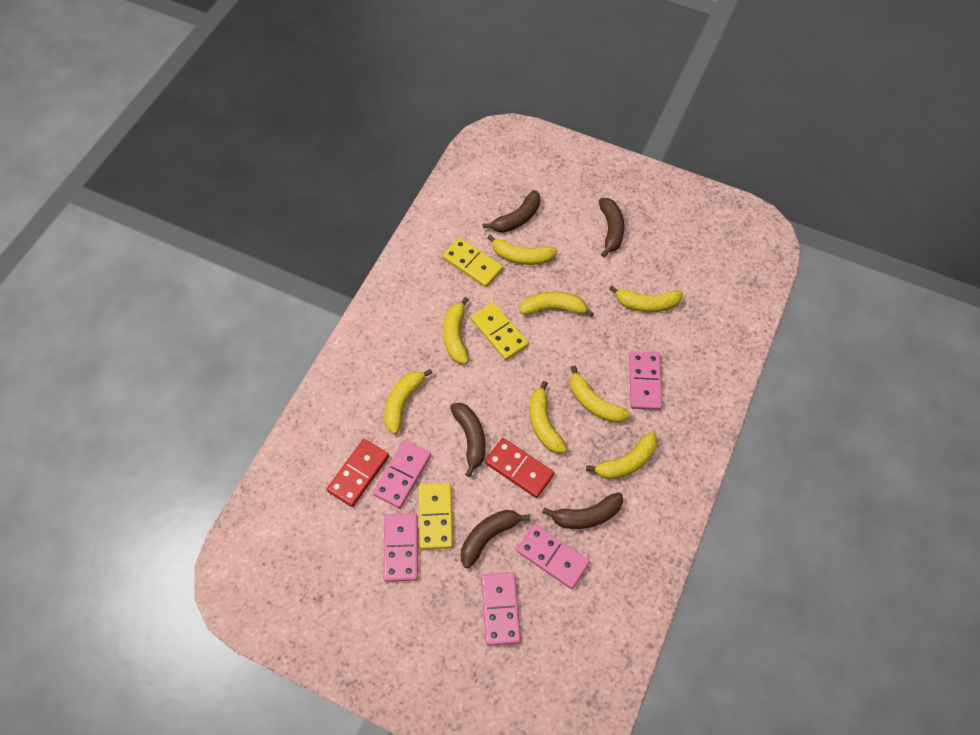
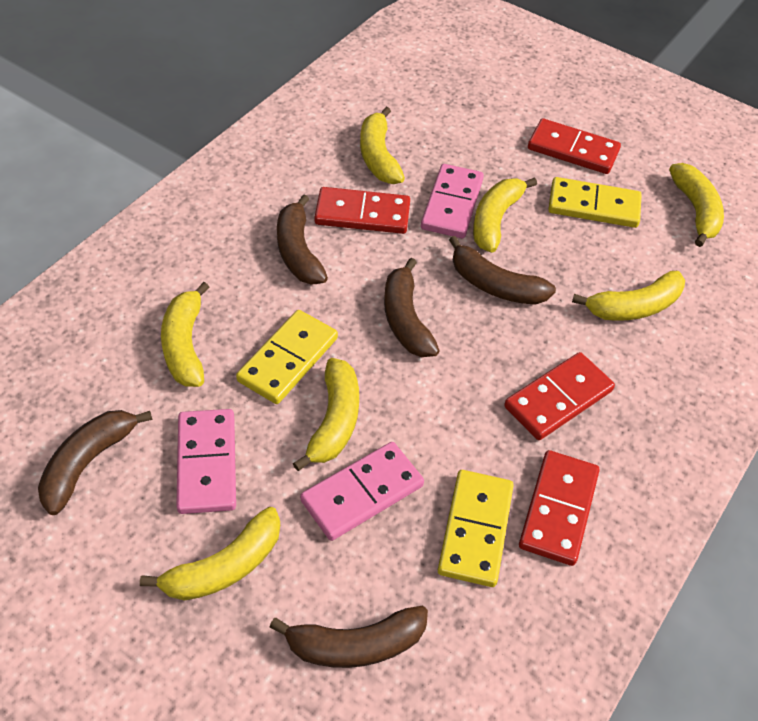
pink domino: [373,440,431,508] [383,513,418,582] [481,572,521,646] [517,524,590,589] [629,352,662,410] = 5 -> [176,409,236,514] [300,442,424,541] [421,164,484,238] = 3
red domino: [327,439,389,507] [485,438,554,498] = 2 -> [315,187,410,234] [504,352,615,440] [519,450,600,566] [528,118,621,174] = 4
yellow banana: [384,369,433,434] [443,297,469,364] [487,235,557,265] [520,292,594,317] [529,381,567,453] [570,366,630,423] [586,432,657,479] [609,286,683,312] = 8 -> [140,507,280,600] [161,282,210,387] [293,358,359,471] [360,107,405,184] [473,177,537,253] [572,271,685,321] [669,163,724,247] = 7

